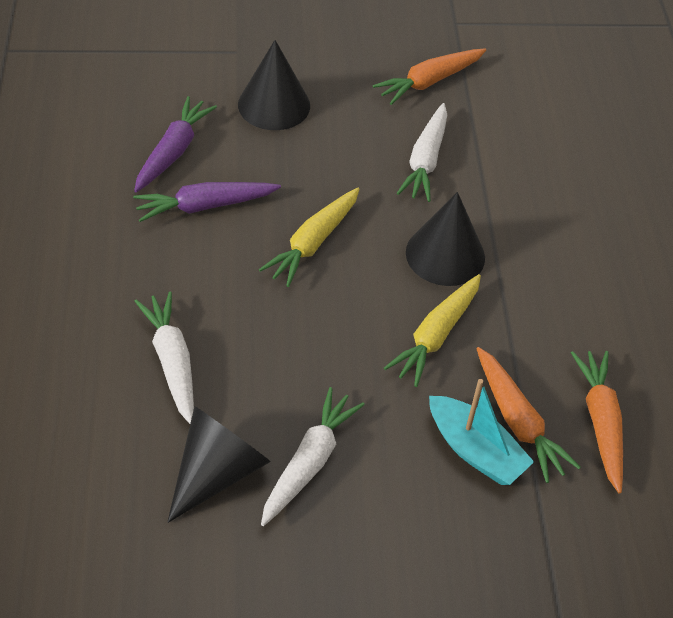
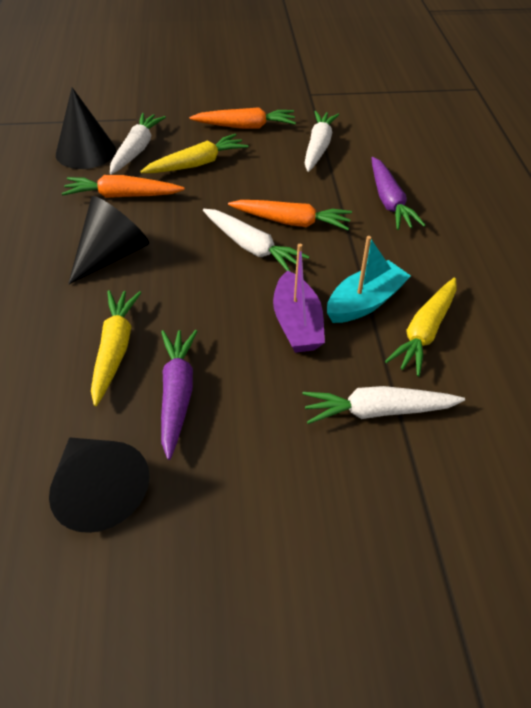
purple boat: none = 0 -> [273,244,325,353] = 1
white carrot: [134,292,194,424] [261,387,365,526] [396,103,447,202] = 3 -> [110,113,166,174] [203,209,309,272] [303,386,465,424] [305,111,339,172] = 4
yellow carrot: [259,188,359,287] [384,274,481,387] = 2 -> [91,290,142,406] [140,134,248,173] [385,278,457,376] = 3

